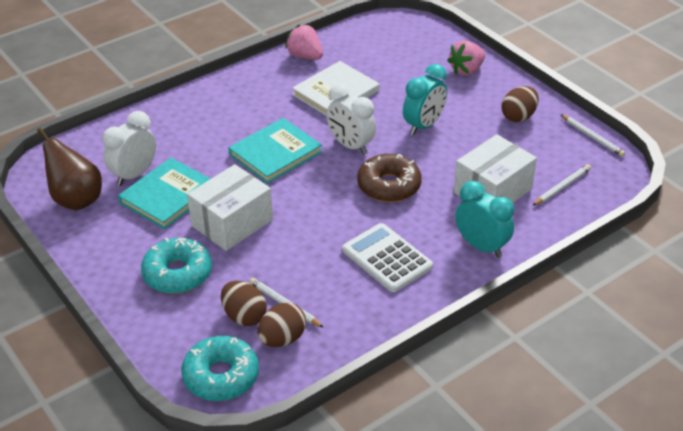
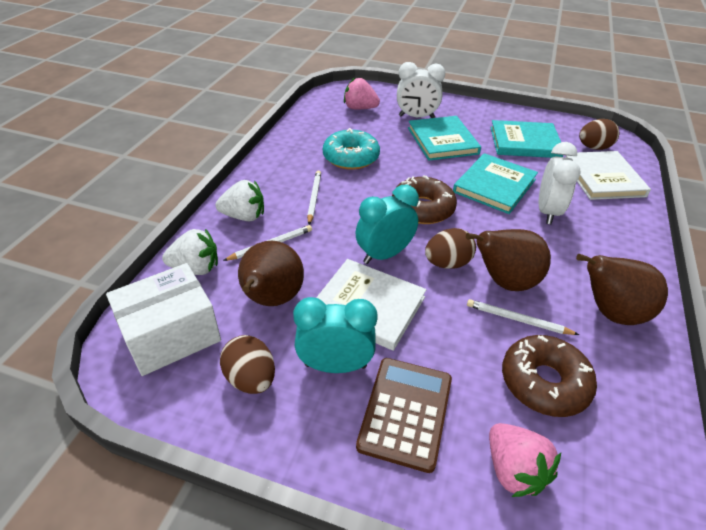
brown calculator: none = 0 -> [356,358,452,473] = 1
brown donut: [357,154,422,202] = 1 -> [392,176,457,224] [502,335,597,417] = 2
brown pear: [37,128,102,210] = 1 -> [238,241,304,306] [466,229,551,291] [576,254,668,325] = 3
turquoise book: [118,158,210,229] [228,118,322,184] = 2 -> [408,116,481,161] [453,153,538,214] [490,120,563,158] = 3
turquoise donut: [141,237,212,294] [181,336,259,401] = 2 -> [323,128,380,170] = 1
white book: [292,61,379,116] = 1 -> [316,259,427,351] [566,151,651,200] = 2
white box: [187,164,273,251] [454,134,537,203] = 2 -> [106,263,221,376] = 1
white calculator: [342,223,433,292] = 1 -> none = 0
white strawberry: none = 0 -> [162,229,218,275] [216,180,264,221] = 2

